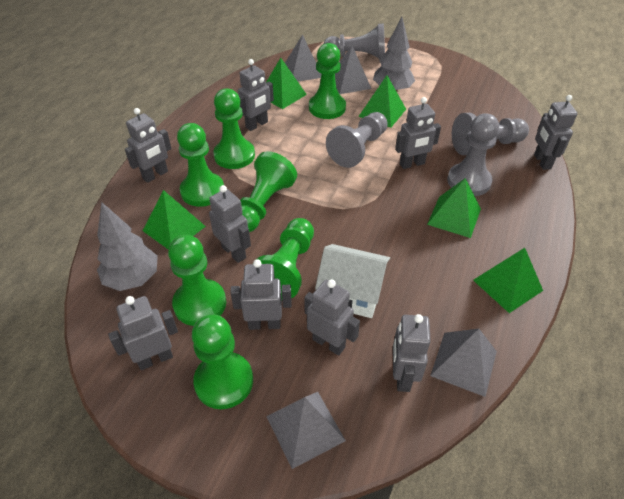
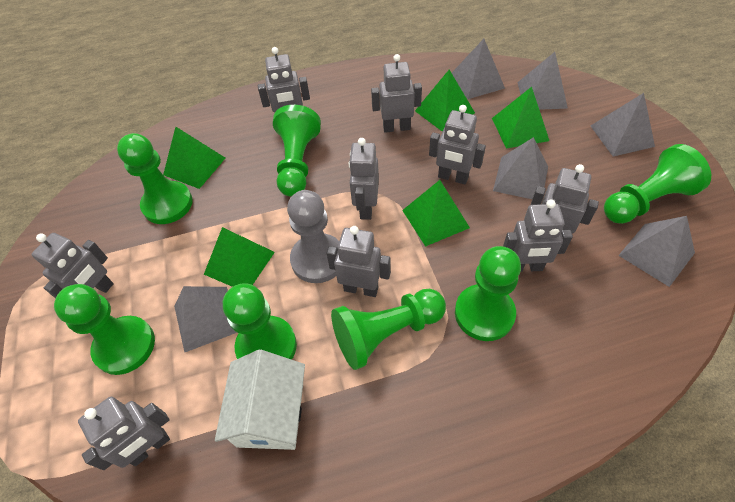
grey pawn: [323,23,385,60] [326,112,388,168] [447,113,499,196] [452,113,529,155] = 4 -> [287,190,339,283] = 1
grey pyramid: [266,392,346,469] [285,34,321,81] [335,46,372,94] [430,329,497,397] = 4 -> [174,286,238,353] [452,39,505,99] [493,137,548,199] [517,52,568,110] [591,93,655,156] [618,216,695,287] = 6
grey tree: [97,202,158,291] [373,17,415,92] = 2 -> none = 0

